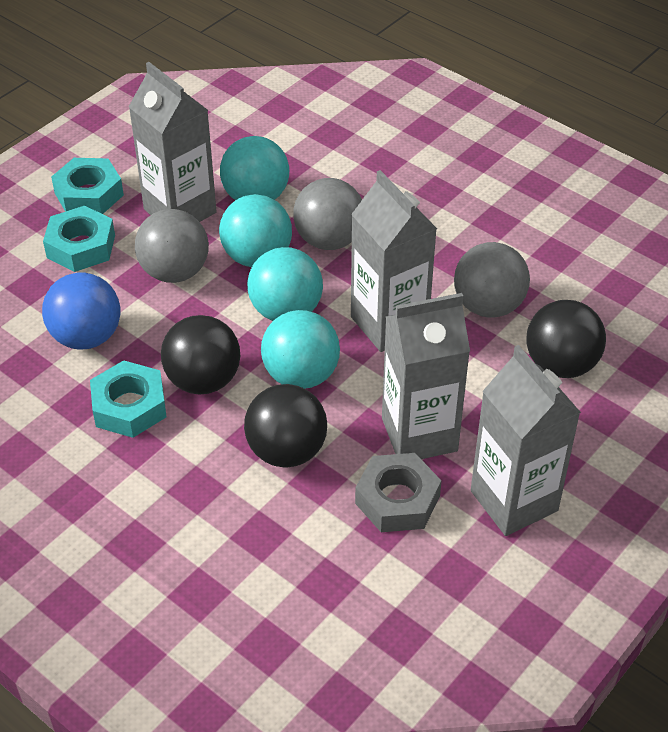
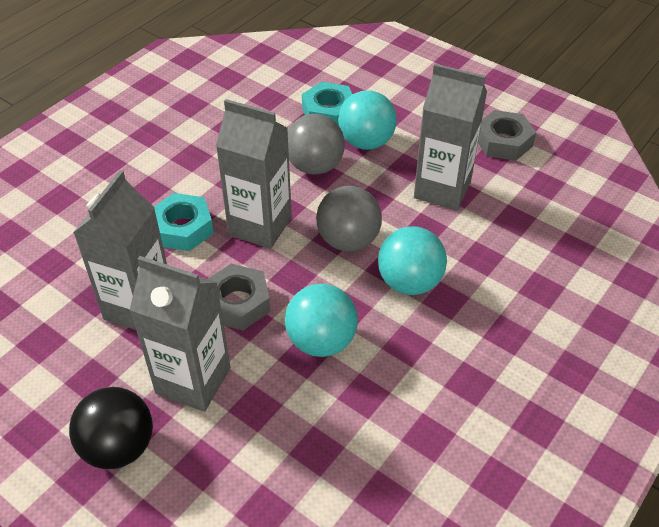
black ball: [161,315,240,394] [244,384,327,467] [526,300,606,378] = 3 -> [69,387,153,469] = 1
blue ball: [42,273,120,350] = 1 -> none = 0
grey ball: [135,209,209,283] [293,178,362,250] [454,242,530,318] = 3 -> [288,114,345,175] [316,186,382,251] = 2
grey nut: [355,453,442,532] = 1 -> [208,264,271,330] [478,110,536,161] = 2
turquoise ball: [219,194,292,267] [220,136,289,200] [247,247,323,321] [261,310,340,389] = 4 -> [285,284,358,357] [338,91,397,150] [378,226,447,295] = 3
turquoise nut: [43,206,115,272] [51,158,124,214] [90,360,167,438] = 3 -> [154,193,214,251] [302,82,353,126] = 2

